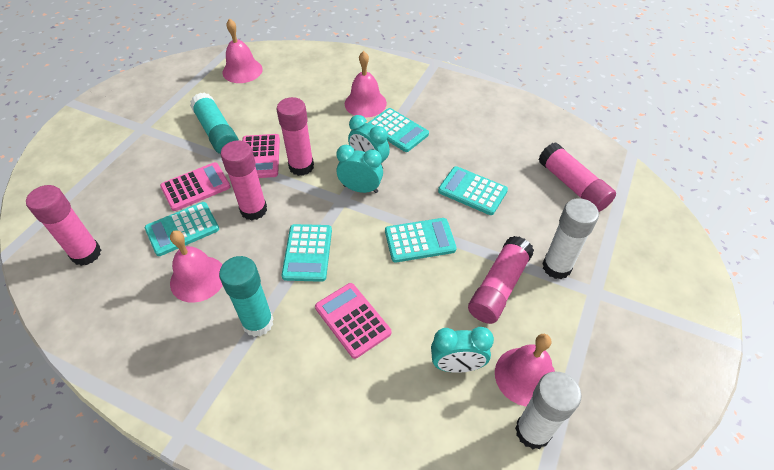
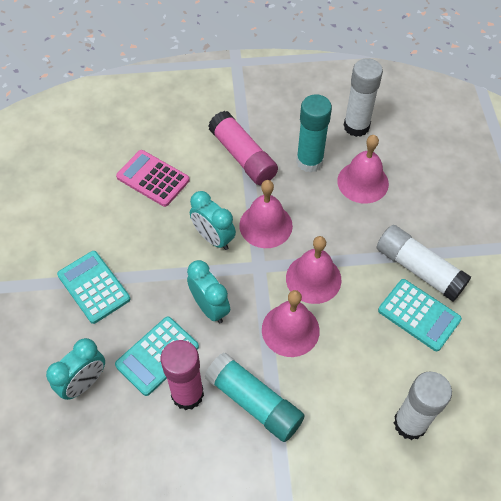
pink calculator: [160,162,231,211] [242,134,280,178] [315,283,391,359] = 3 -> [116,150,190,207] = 1
pink glue stick: [26,185,101,266] [221,140,267,221] [277,97,314,176] [468,236,534,324] [539,142,616,212] = 5 -> [161,340,204,410] [208,111,278,185] = 2
turquoise calculator: [145,202,219,256] [282,224,332,282] [368,108,429,152] [385,218,457,262] [438,166,508,215] = 5 -> [57,251,130,324] [115,316,199,396] [378,279,462,351] = 3
white glue stick: [515,372,582,449] [542,198,599,279] = 2 -> [344,58,383,137] [377,225,471,302] [394,372,452,440] = 3

